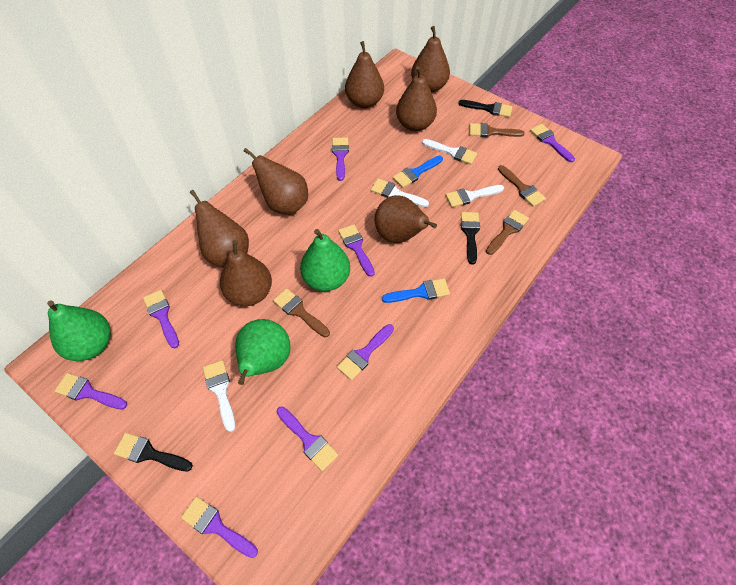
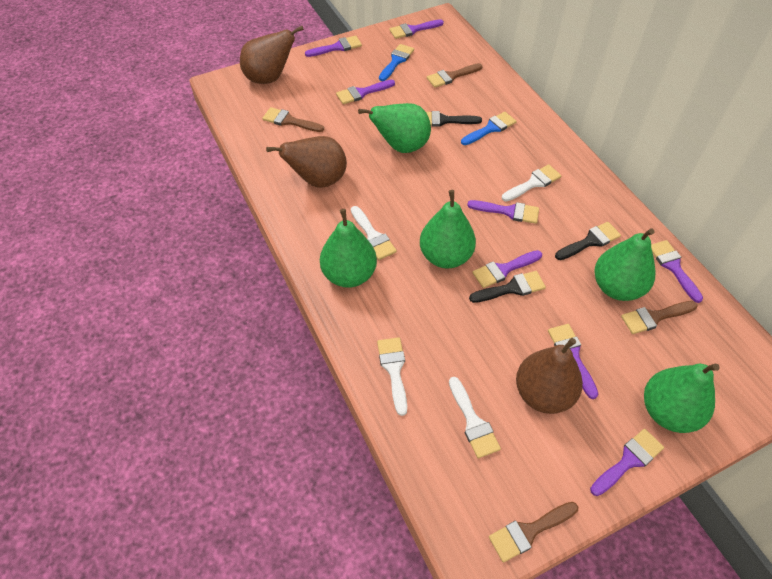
brown pear: [190,190,249,268] [220,240,272,306] [243,148,308,215] [345,41,384,108] [375,195,437,243] [396,66,437,131] [411,26,450,92] = 7 -> [240,26,304,84] [266,136,347,188] [516,338,583,414] = 3
green pear: [47,301,111,361] [235,319,291,385] [300,229,350,291] = 3 -> [320,209,377,288] [358,103,431,153] [420,190,476,268] [594,228,655,301] [644,364,720,433] = 5

